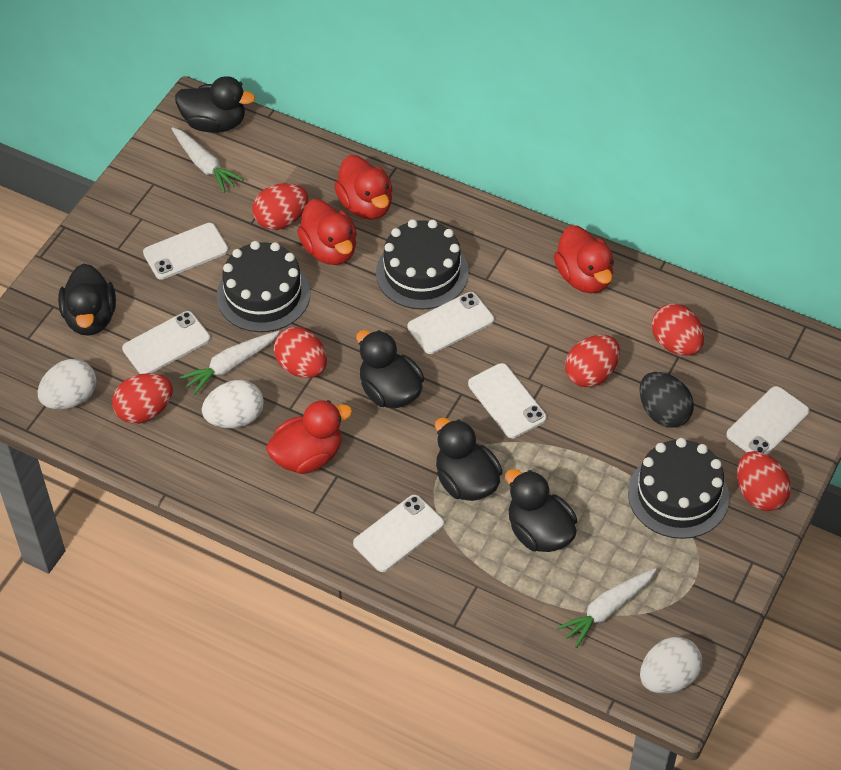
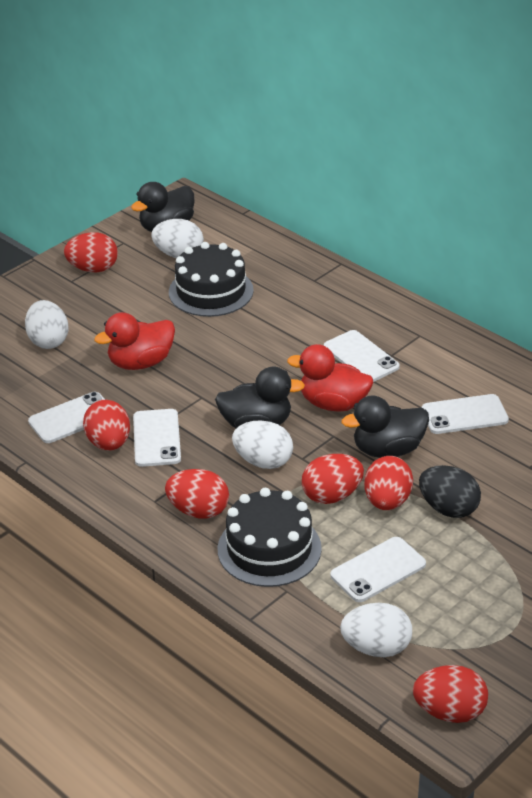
black cake: [217,241,310,332] [376,219,469,309] [628,438,729,539] = 3 -> [169,242,254,317] [218,488,322,587] = 2
black duck: [58,263,116,336] [175,76,255,133] [356,330,424,408] [435,418,503,501] [505,469,577,552] = 5 -> [131,182,195,232] [215,367,305,428] [342,395,429,458] = 3
red duck: [266,400,352,474] [297,199,357,265] [334,155,393,220] [554,225,614,294] = 4 -> [94,312,175,370] [287,344,373,412] = 2
white carrot: [171,127,244,193] [179,331,280,395] [557,568,656,648] = 3 -> none = 0
white egg: [37,359,96,410] [202,380,264,428] [640,637,702,693] = 3 -> [25,300,68,349] [151,219,204,258] [232,420,293,469] [340,603,412,657] = 4
white phone: [122,311,210,374] [143,223,228,280] [353,495,444,572] [407,292,494,354] [468,363,547,438] [726,386,810,455] = 6 -> [28,392,105,443] [133,409,181,467] [324,330,400,382] [330,537,426,602] [422,394,509,434] = 5

